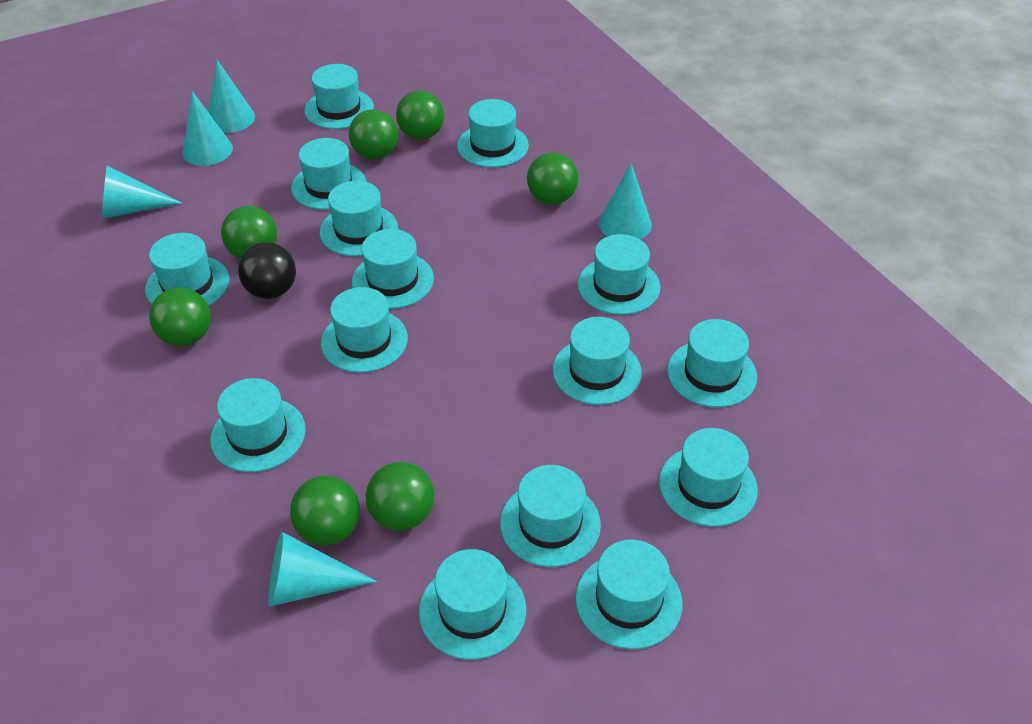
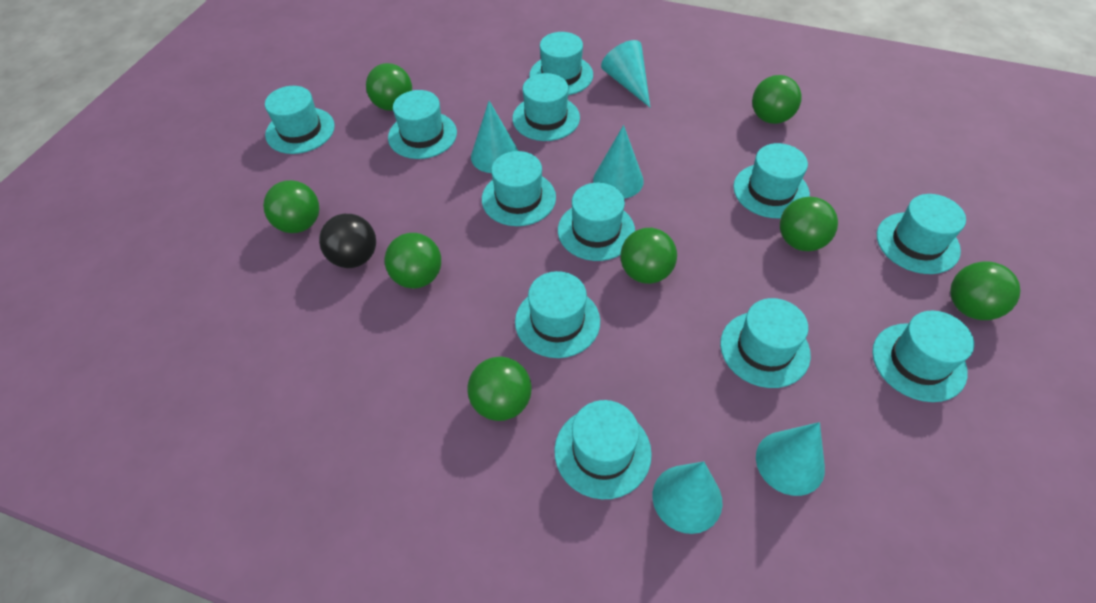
green ball: [149,288,211,346] [221,206,277,259] [290,476,360,546] [349,109,398,159] [366,462,434,531] [396,90,444,140] [527,152,578,205] = 7 -> [263,180,319,233] [366,63,412,111] [385,233,441,289] [467,357,532,421] [620,228,677,284] [752,75,801,124] [780,197,838,251] [950,262,1020,320] = 8
turquoise hat: [145,233,229,306] [210,378,306,472] [291,138,366,210] [304,64,374,129] [320,181,398,257] [321,287,408,373] [352,229,434,309] [419,549,526,660] [457,99,529,168] [500,465,601,567] [553,317,642,405] [576,540,683,649] [578,234,660,315] [659,428,758,527] [667,319,757,408] = 15 -> [265,86,335,154] [388,90,457,159] [482,151,556,226] [512,73,580,141] [515,271,600,358] [529,32,593,95] [554,400,652,499] [558,183,635,261] [720,298,811,388] [733,143,810,218] [872,311,974,402] [877,194,966,274] = 12

